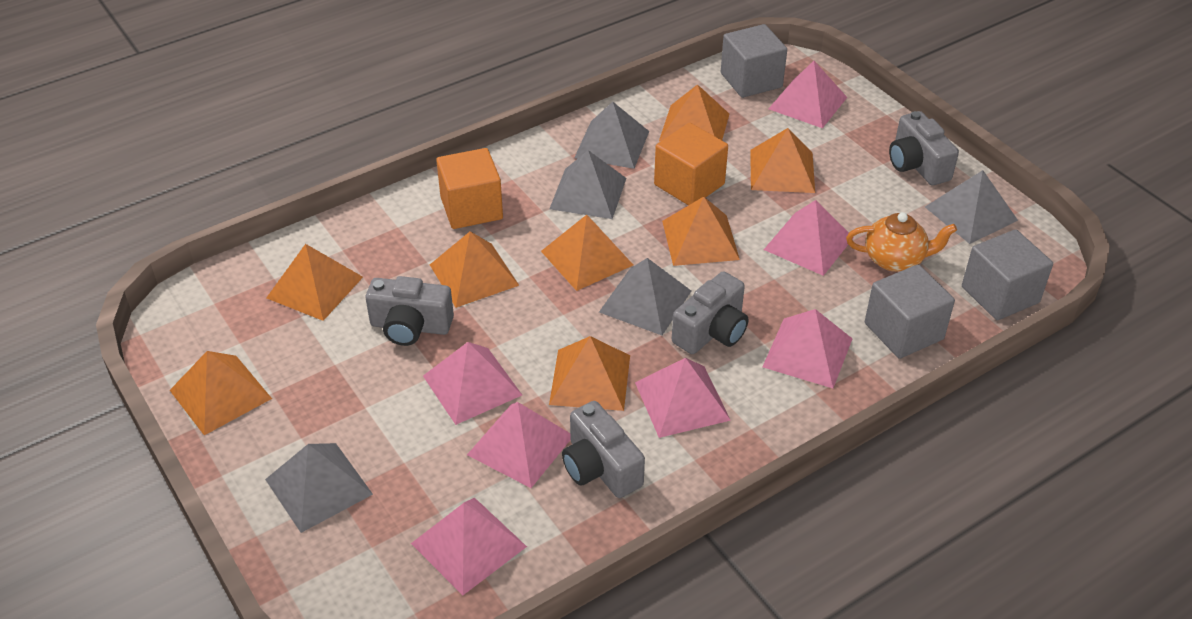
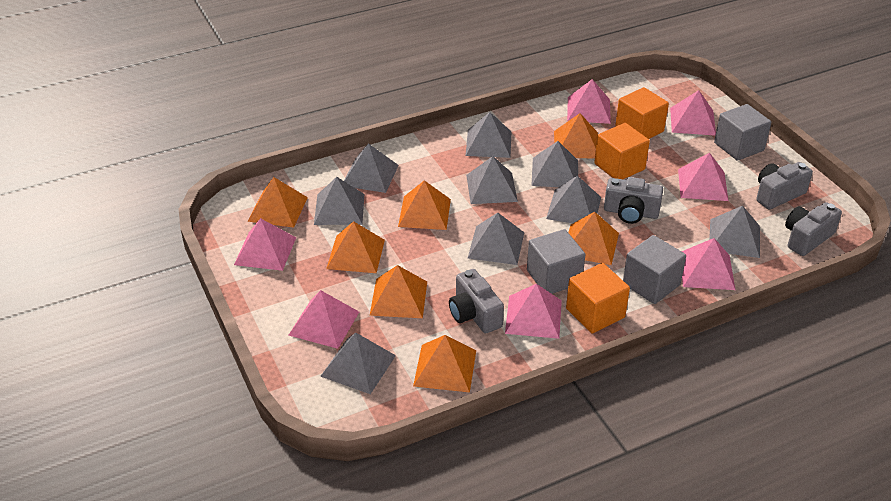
grey pyramid: [265,443,373,533] [549,150,626,219] [574,102,649,169] [599,258,691,335] [925,170,1018,244] = 5 -> [314,177,364,225] [320,333,396,394] [344,143,399,193] [466,112,511,158] [466,156,518,204] [468,212,524,265] [531,141,578,187] [546,175,601,223] [709,206,760,258] = 9
orange cube: [436,148,503,229] [654,123,728,205] = 2 -> [566,263,630,334] [594,123,650,179] [615,87,669,139] = 3
orange pyramid: [170,351,272,435] [266,244,363,321] [430,231,519,308] [541,215,633,291] [549,336,630,411] [659,84,729,142] [662,197,740,266] [750,128,815,193] = 8 -> [247,177,308,228] [326,221,385,273] [370,265,427,318] [398,180,451,230] [413,335,476,393] [554,113,598,159] [568,212,619,265] = 7
orange teapot: [846,212,957,272] = 1 -> none = 0

